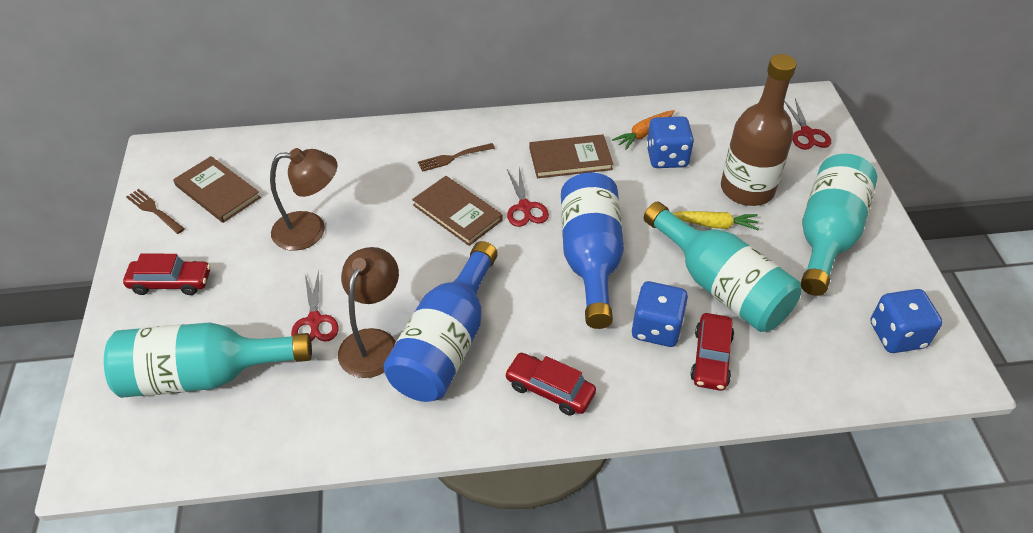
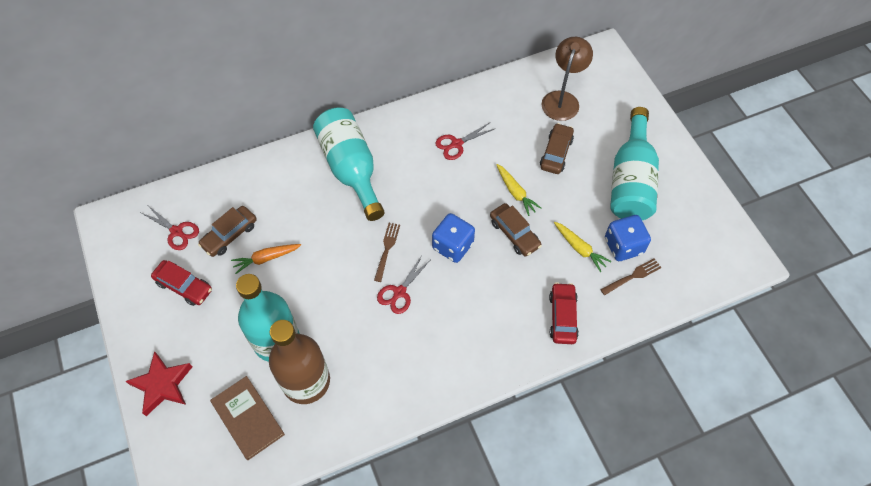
blue bottle: [383,241,498,402] [561,173,624,329] = 2 -> none = 0
blue dice: [631,281,688,347] [646,116,694,168] [870,289,943,353] = 3 -> [432,213,475,263] [605,215,651,261] = 2
brown book: [173,156,261,223] [412,176,503,246] [529,134,613,178] = 3 -> [210,376,285,460] = 1
brown car: none = 0 -> [198,206,257,257] [490,203,542,257] [540,123,574,174] = 3
brown lamp: [270,148,337,251] [338,247,399,378] = 2 -> [541,37,593,121] = 1
red car: [123,253,211,295] [505,353,596,416] [690,313,734,391] = 3 -> [151,260,212,306] [549,282,579,344] = 2
red star: none = 0 -> [126,351,192,416] = 1
yellow carrot: [672,211,759,230] = 1 -> [496,164,542,216] [554,222,612,272] = 2

